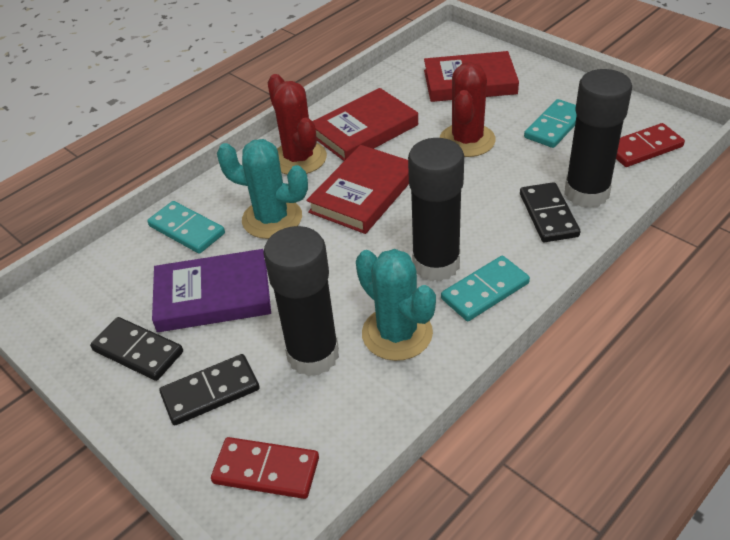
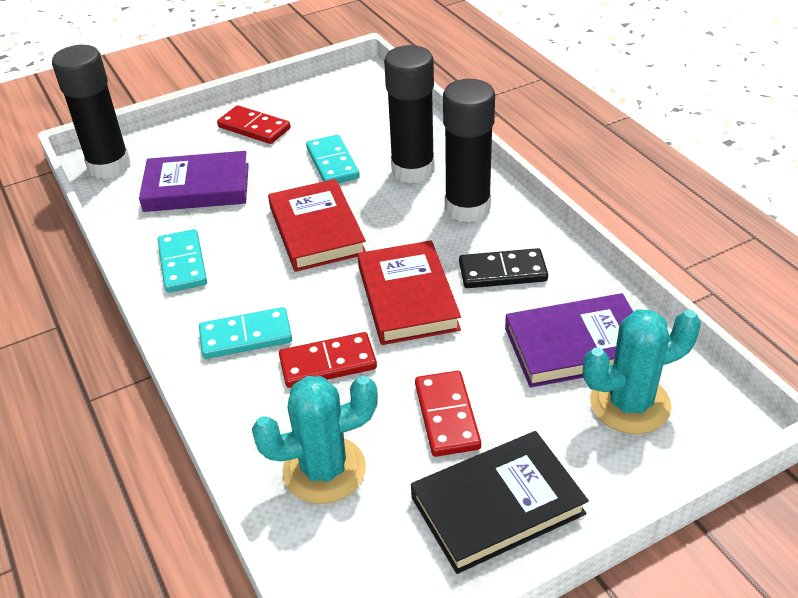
black book: none = 0 -> [411,431,589,574] = 1
black domino: [90,317,183,381] [159,354,260,425] [520,182,580,242] = 3 -> [459,248,548,288] = 1
purple book: [152,249,271,332] = 1 -> [139,151,249,212] [505,293,633,388] = 2
red book: [306,145,409,234] [312,88,418,161] [424,51,519,102] = 3 -> [268,179,366,272] [358,240,461,345] = 2
red cactus: [268,74,327,174] [440,62,496,157] = 2 -> none = 0
red domino: [211,437,319,499] [616,123,685,167] = 2 -> [217,105,291,144] [279,332,377,388] [415,371,481,457] = 3

